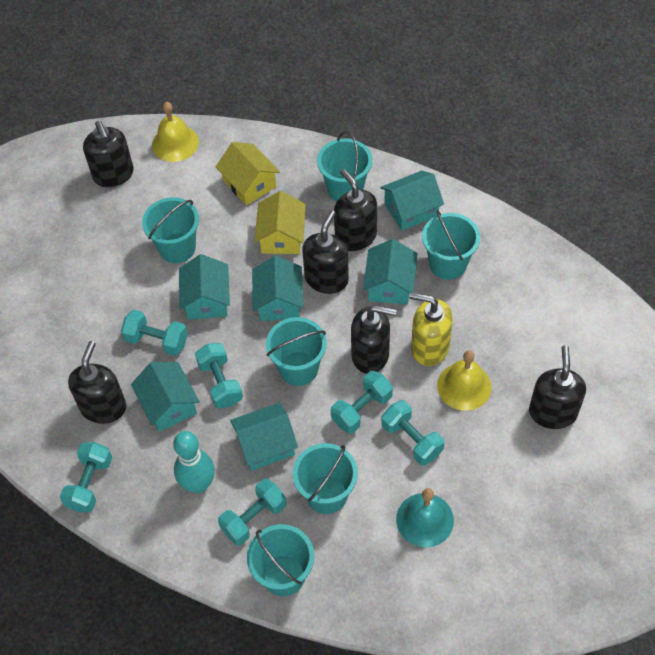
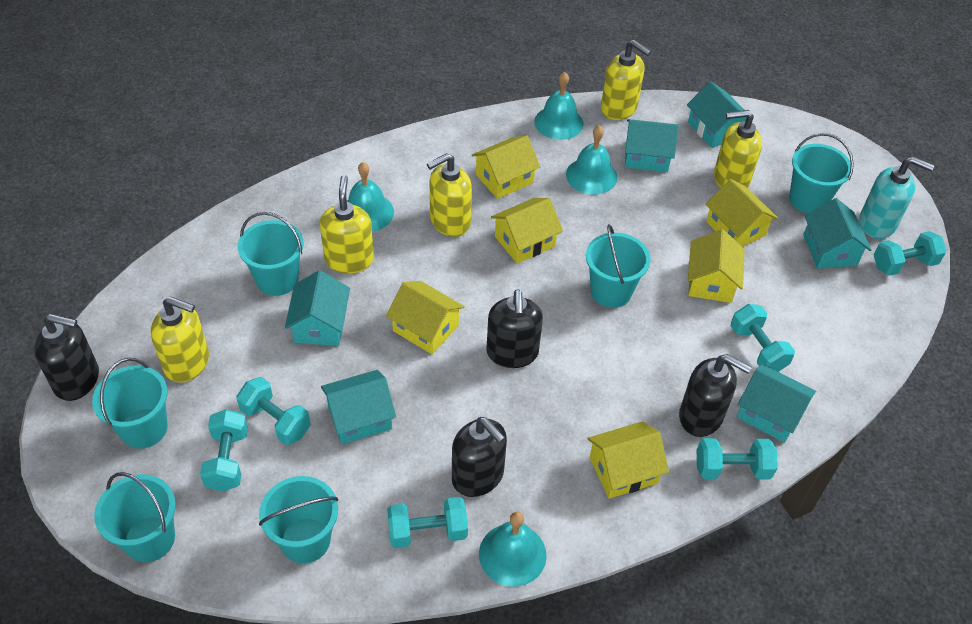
black soap dispenser: [68,341,126,424] [83,121,134,187] [302,210,349,294] [334,169,377,251] [351,305,397,374] [529,345,586,429] = 6 -> [34,314,99,401] [452,417,507,497] [486,289,543,368] [679,354,752,437] = 4
turquoise bell: [396,488,454,547] = 1 -> [347,162,394,232] [479,511,547,587] [534,72,584,140] [566,125,617,194] = 4
turquoise bowling pin: [173,431,215,493] = 1 -> none = 0
turquoise soap dispenser: none = 0 -> [859,156,934,239] = 1
yellow bell: [152,102,199,162] [437,350,492,411] = 2 -> none = 0
yellow house: [216,142,280,205] [255,191,306,254] = 2 -> [386,281,465,354] [472,136,540,199] [491,198,563,264] [587,421,669,499] [688,229,745,303] [705,179,778,247] = 6
yellow soap dispenser: [409,292,453,366] = 1 -> [151,297,209,383] [320,175,374,274] [427,153,472,237] [601,40,651,120] [714,110,762,188] = 5

